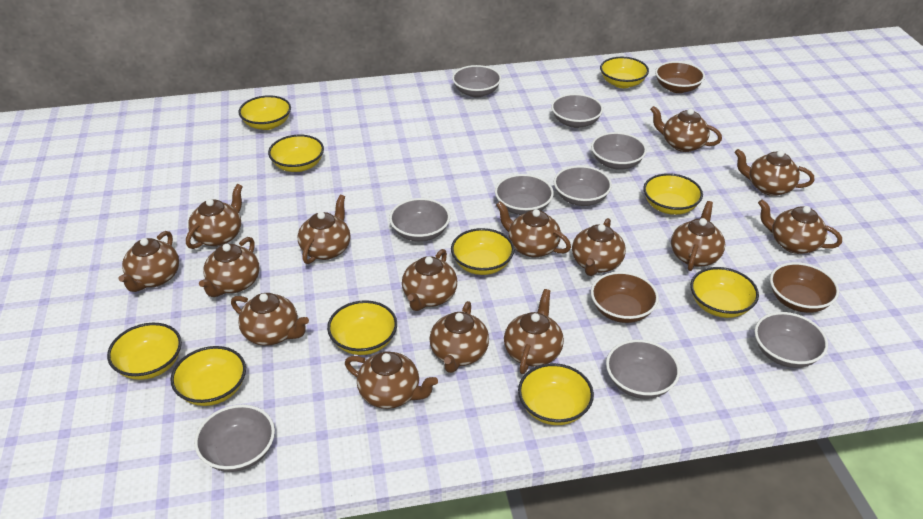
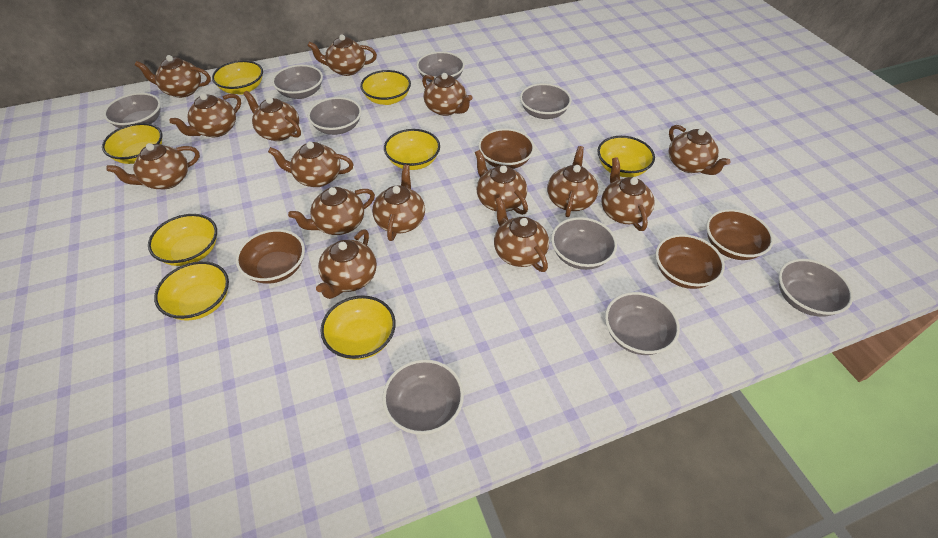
brown bowl: [591,272,659,323] [655,61,705,93] [770,262,839,313] = 3 -> [236,229,305,284] [478,128,535,169] [655,234,725,289] [706,209,774,260] = 4
yellow bowl: [107,323,182,380] [170,346,246,406] [238,95,291,130] [268,135,324,172] [327,300,397,355] [451,228,514,275] [518,363,594,425] [600,57,649,88] [643,173,703,215] [690,267,759,318] = 10 -> [102,123,162,164] [148,214,217,266] [154,261,229,320] [212,60,263,95] [320,296,396,360] [360,70,411,105] [384,129,440,170] [597,136,655,177] = 8

